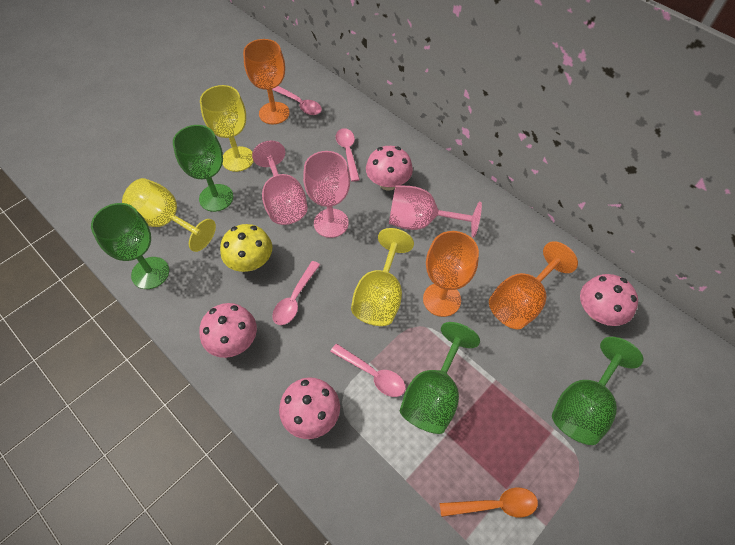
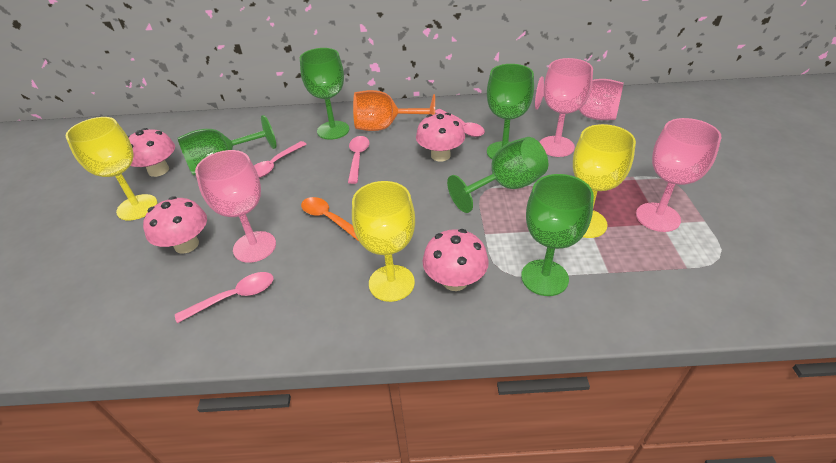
green goblet: [91,203,169,289] [173,125,234,212] [400,322,480,434] [552,337,643,445] = 4 -> [177,115,276,176] [300,48,349,140] [447,137,548,213] [487,64,534,159] [521,174,594,296] = 5
orange goblet: [243,39,289,124] [423,231,479,317] [489,241,578,329] = 3 -> [353,90,435,131] = 1
pink goblet: [252,140,308,225] [303,151,350,238] [389,185,482,237] = 3 -> [195,150,276,263] [535,76,624,120] [539,58,593,157] [636,118,722,232] = 4
yellow mushroom: [220,224,272,272] = 1 -> none = 0

